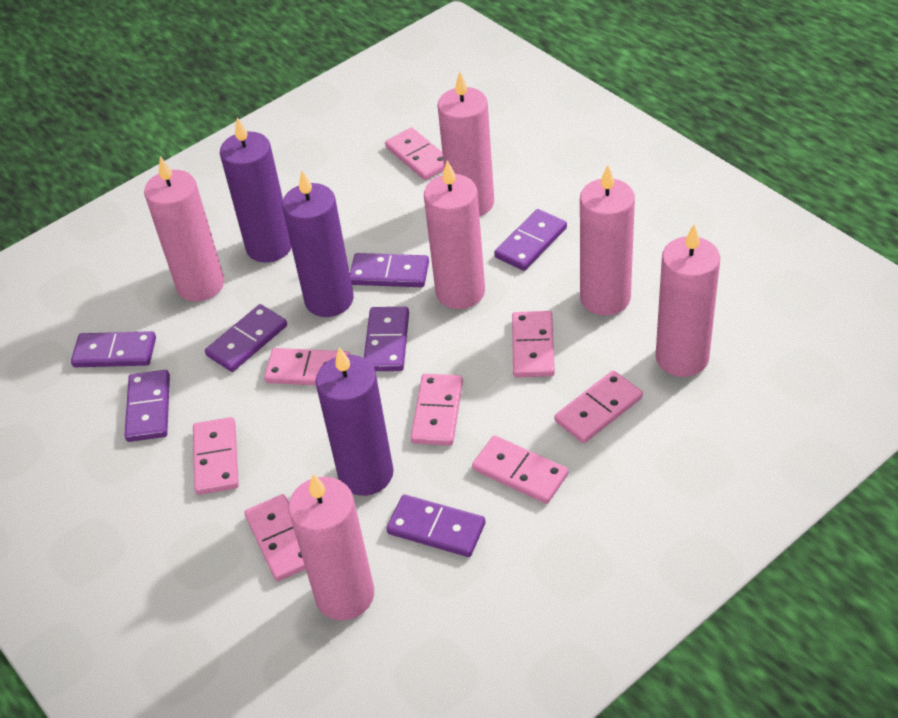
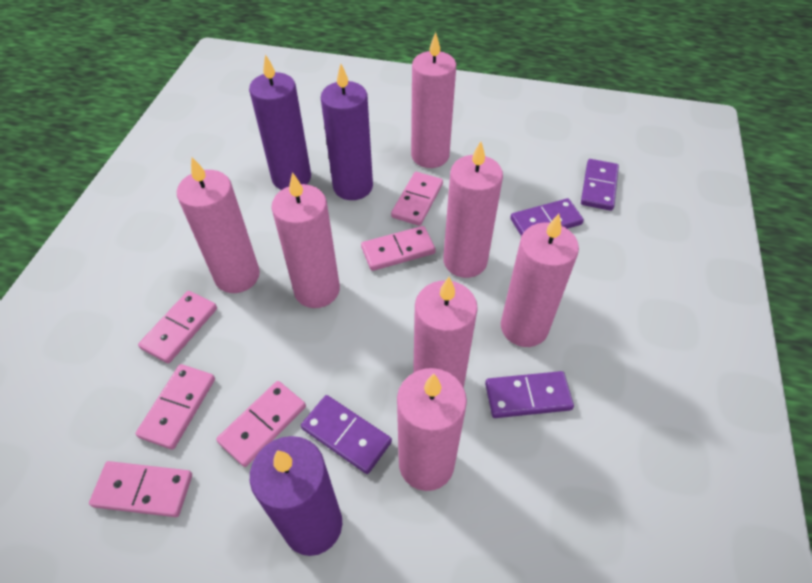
pink candle: [144,157,224,302] [288,474,374,621] [424,160,485,309] [437,72,494,217] [580,165,635,316] [656,225,720,377] = 6 -> [177,157,260,293] [271,172,340,308] [397,368,467,491] [411,32,456,168] [413,277,478,388] [443,141,503,278] [501,214,579,347] = 7
pink domino: [193,417,239,495] [244,494,306,581] [264,348,350,385] [385,127,444,180] [411,374,463,446] [472,435,568,504] [512,311,555,378] [555,371,643,443] = 8 -> [89,461,192,517] [135,364,215,450] [138,291,217,363] [216,381,306,467] [361,226,436,271] [391,172,443,226] = 6
purple domino: [71,331,156,367] [124,370,170,442] [205,304,287,372] [350,253,429,287] [364,307,409,371] [386,495,485,557] [494,209,567,271] = 7 -> [301,395,392,474] [485,371,574,418] [510,198,584,236] [581,159,619,211] = 4

